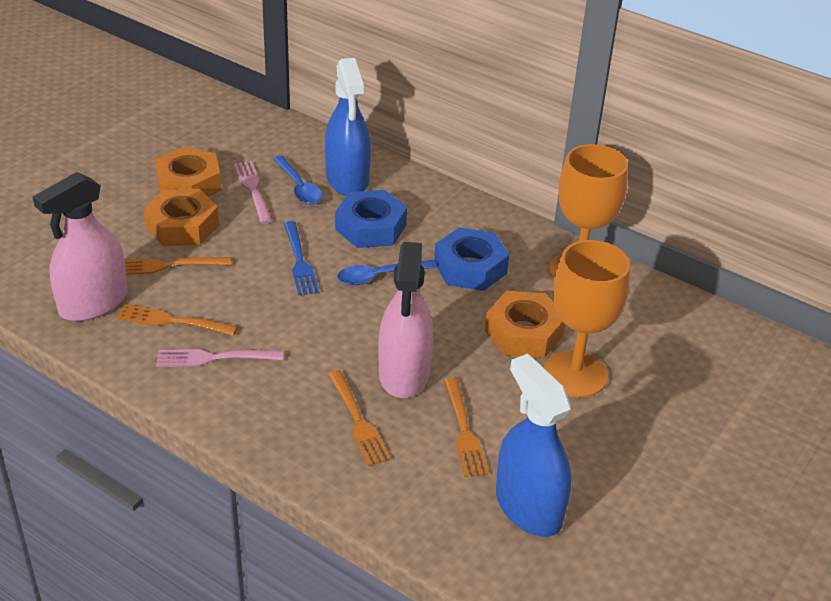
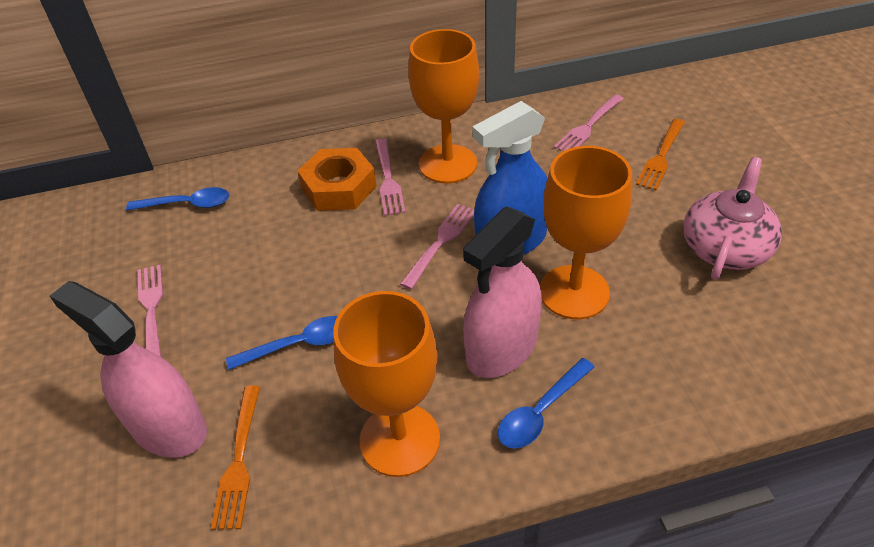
blue fork: [284,221,319,296] = 1 -> none = 0
blue nut: [335,190,407,248] [434,227,509,291] = 2 -> none = 0
blue spoon: [273,156,322,204] [337,260,437,285] = 2 -> [126,187,230,211] [226,316,338,370] [498,358,595,449] = 3
blue spray bottle: [325,58,371,196] [496,354,572,537] = 2 -> [472,101,547,255] = 1
orange fork: [116,304,237,336] [125,257,231,275] [328,370,391,466] [444,378,489,477] = 4 -> [211,385,260,530] [636,119,685,191] = 2
orange goblet: [544,240,630,397] [549,144,628,279] = 2 -> [333,291,440,477] [408,29,479,184] [540,146,632,319] = 3
orange nut: [143,189,219,246] [155,147,221,197] [485,291,565,358] = 3 -> [298,148,377,211] = 1
pink fork: [156,349,283,367] [234,161,272,224] = 2 -> [137,265,163,357] [375,138,406,216] [400,204,474,290] [554,94,624,151] = 4
pink teapot: none = 0 -> [683,157,782,280] = 1

